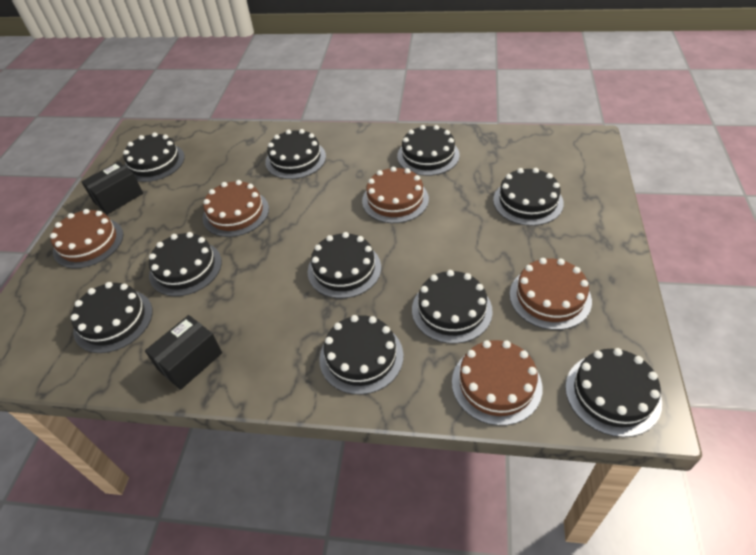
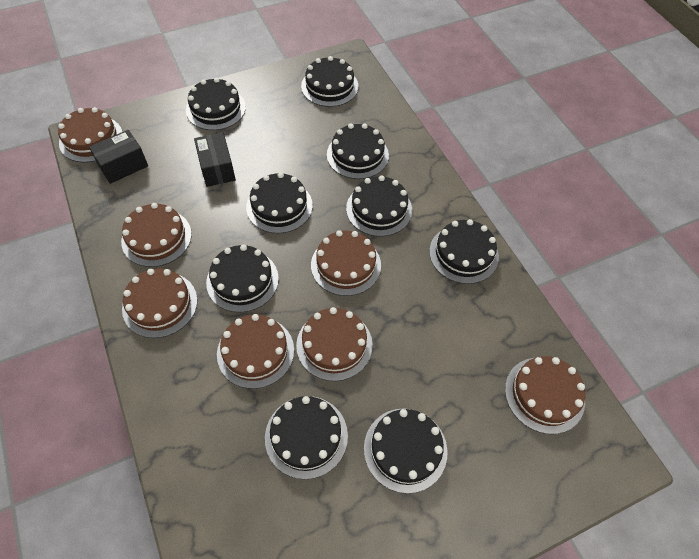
black cake: [71,282,153,353] [123,132,185,182] [149,232,222,296] [265,129,326,179] [308,232,381,298] [319,315,404,395] [397,125,460,176] [412,270,493,344] [493,168,564,226] [565,348,662,437] = 10 -> [186,78,246,130] [206,244,279,312] [246,172,313,234] [265,396,348,480] [301,56,358,107] [327,123,389,179] [346,175,412,237] [364,409,448,494] [429,219,499,284] = 9
brown cake: [50,209,123,268] [203,180,269,237] [362,166,429,223] [452,340,542,426] [510,258,592,330] = 5 -> [58,107,122,163] [121,203,192,267] [122,268,197,338] [217,314,294,389] [296,307,373,381] [311,230,381,296] [505,356,586,434] = 7

